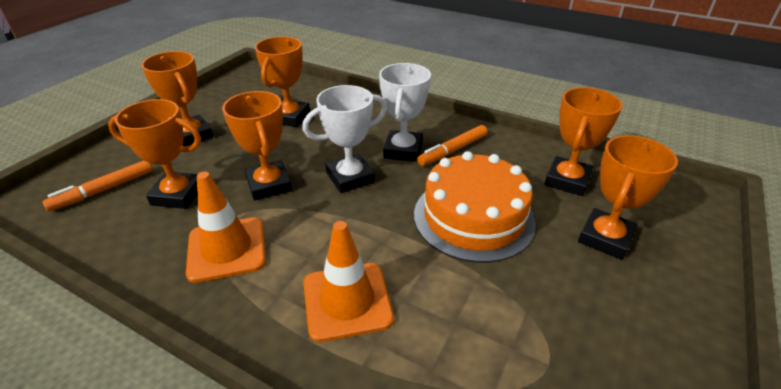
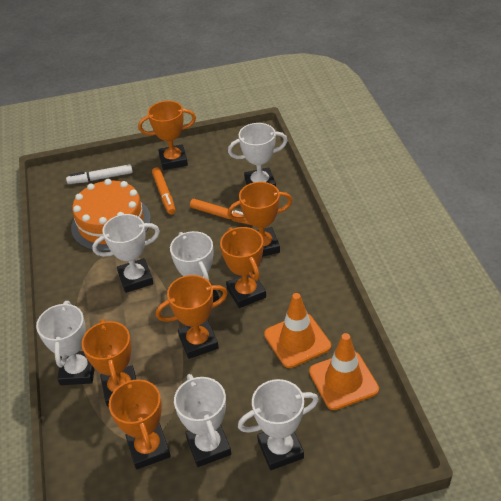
white marker: none = 0 -> [66,164,133,184] = 1
white trophy: [302,85,387,193] [379,63,431,162] = 2 -> [36,301,95,385] [92,214,160,293] [170,231,219,303] [174,374,231,467] [228,123,288,187] [238,379,319,470] = 6

